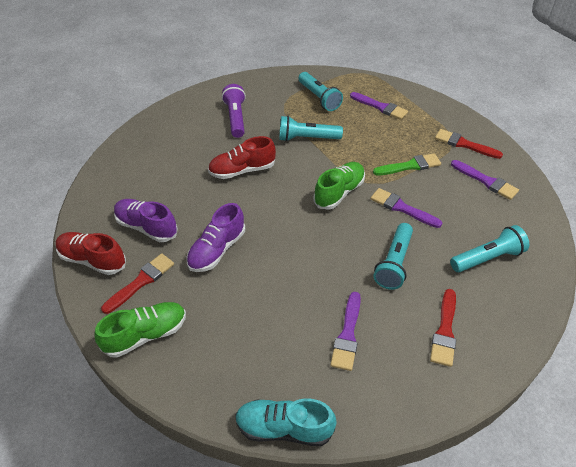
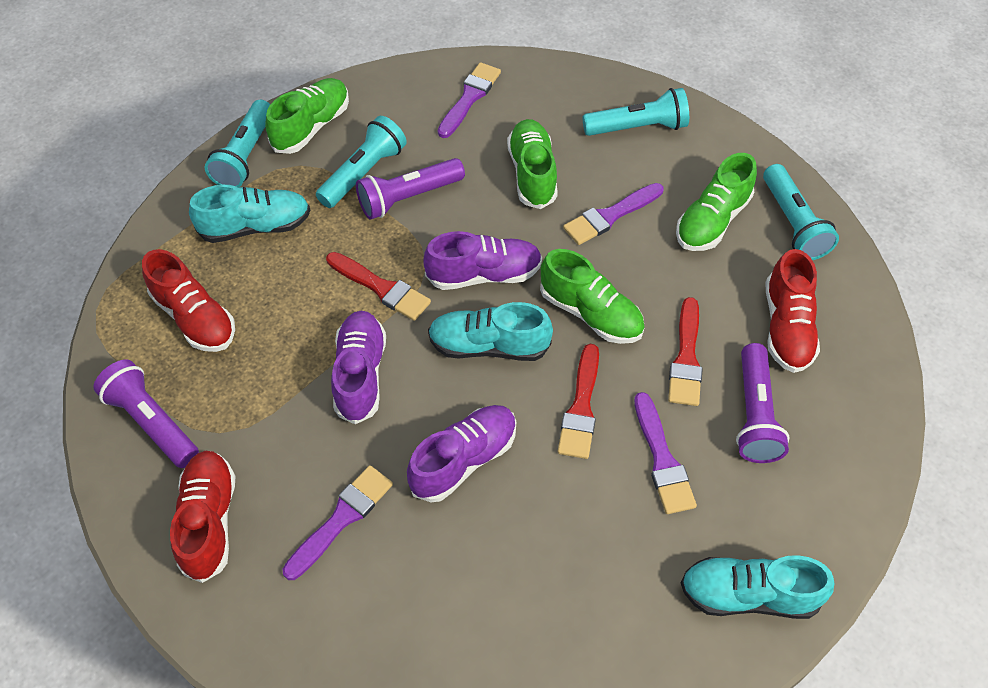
green brush: [373,153,441,175] = 1 -> none = 0
green shoe: [95,302,186,358] [313,162,365,210] = 2 -> [265,78,349,154] [507,119,558,209] [540,249,645,344] [676,153,757,251] = 4
purple flashlight: [222,84,246,138] = 1 -> [93,359,199,468] [356,158,465,220] [736,343,790,463] = 3
purple shoe: [114,199,178,242] [187,203,245,272] = 2 -> [331,311,386,424] [407,405,516,502] [423,231,542,290] = 3
red shoe: [56,232,126,275] [208,136,276,179] = 2 -> [142,249,235,352] [170,451,236,583] [765,249,820,373] = 3
turquoise shoe: [235,399,337,446] = 1 -> [189,185,310,243] [428,302,553,361] [680,555,834,619] = 3

